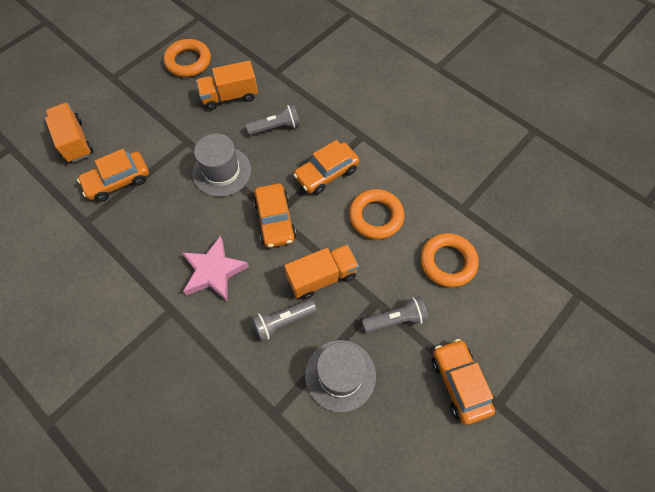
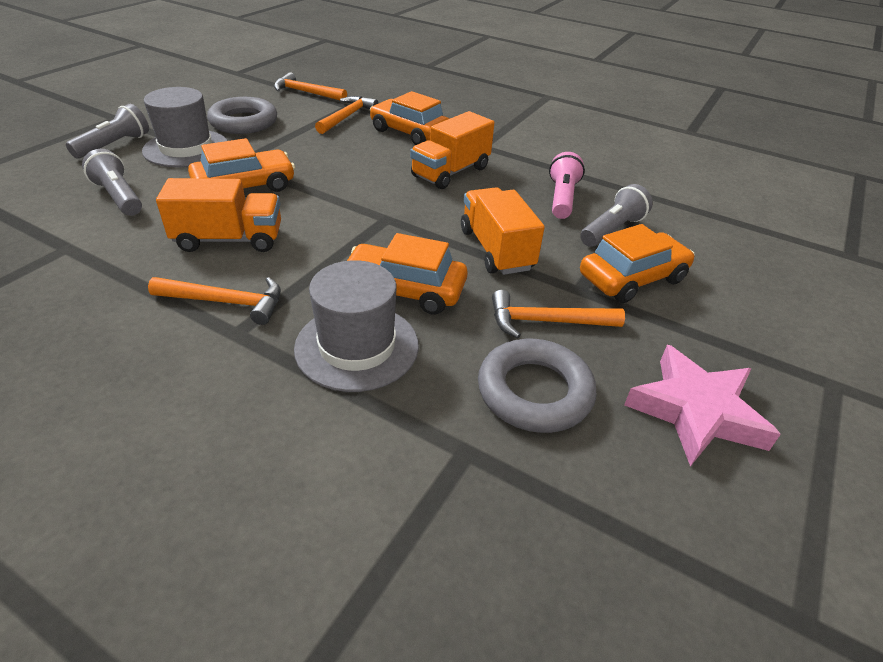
grey ring: none = 0 -> [207,97,277,134] [478,339,597,433] = 2
orange hammer: none = 0 -> [148,277,281,325] [274,72,347,100] [315,96,379,134] [492,290,625,338] = 4
orange ring: [163,39,211,77] [349,189,404,239] [420,233,479,287] = 3 -> none = 0
pink flashlight: none = 0 -> [549,152,585,219] = 1

